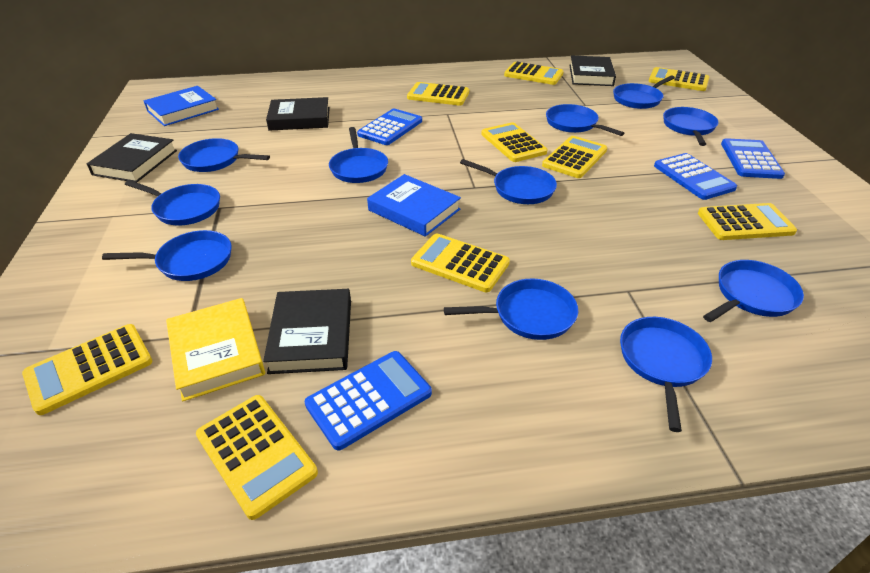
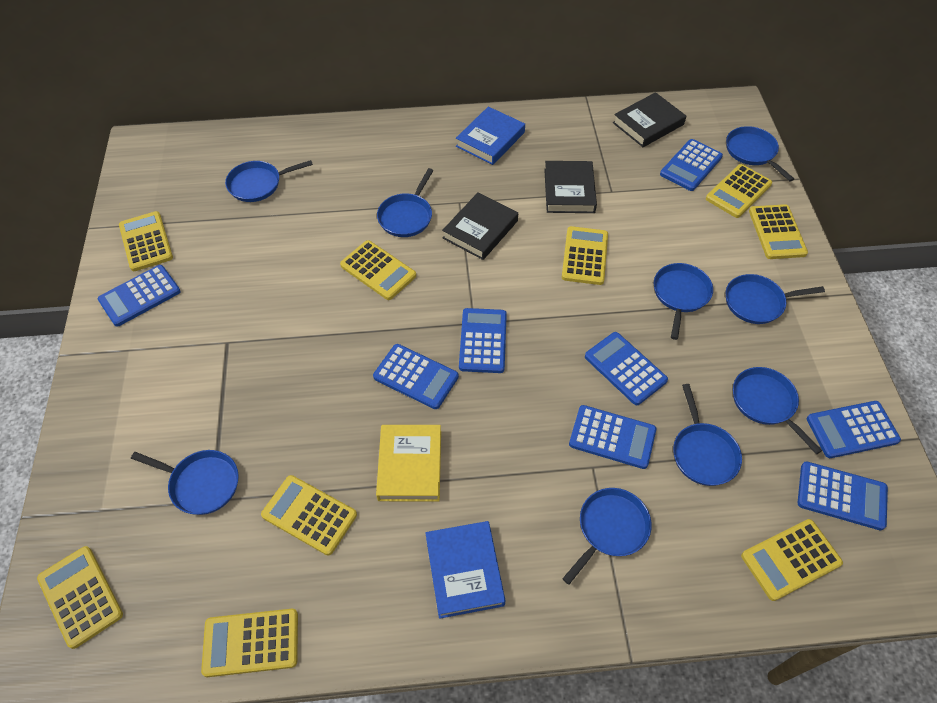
black book: [87,133,177,183] [263,289,351,374] [266,97,330,131] [569,55,616,86] = 4 -> [442,193,518,260] [544,161,597,213] [613,92,686,147] = 3
blue calculator: [305,351,432,450] [357,109,422,145] [654,153,737,200] [721,138,785,179] = 4 -> [98,265,181,327] [373,344,459,409] [459,308,507,373] [569,405,656,469] [585,332,668,405] [660,139,723,191] [798,461,888,530] [807,401,901,458] = 8
blue pan: [102,230,232,281] [125,180,220,225] [178,138,270,172] [329,127,388,183] [444,279,578,340] [460,159,557,204] [546,104,624,136] [613,76,675,109] [620,317,712,432] [663,107,719,146] [703,260,804,322] = 11 -> [131,450,239,515] [225,160,313,202] [377,168,434,237] [562,488,652,585] [654,263,713,340] [673,384,742,486] [726,126,794,182] [726,274,825,324] [733,367,822,454] = 9

